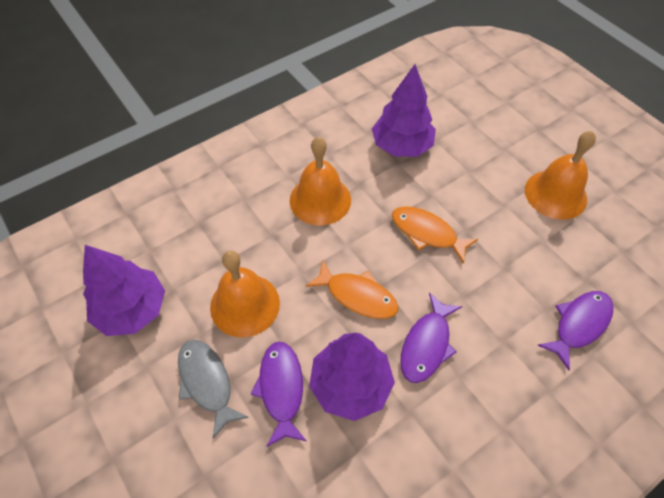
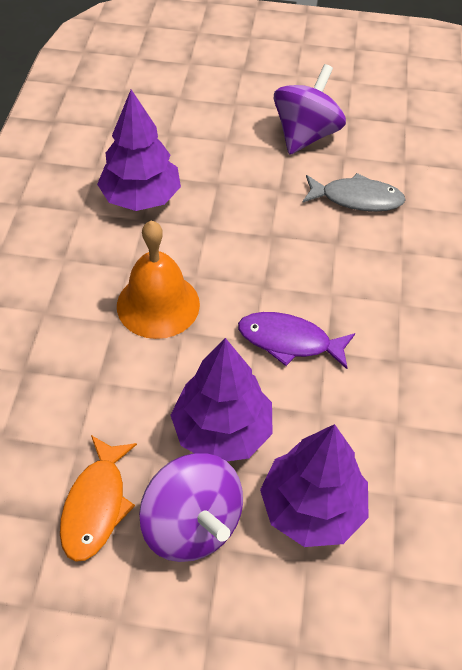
orange bell: [210,250,280,337] [290,137,351,226] [525,131,596,220] = 3 -> [117,220,200,339] = 1
orange fish: [306,260,399,319] [392,206,478,264] = 2 -> [60,435,137,562] = 1
purple fish: [251,341,306,447] [400,292,462,383] [537,291,614,370] = 3 -> [238,312,355,369] = 1
purple spinning top: none = 0 -> [139,453,243,562] [274,64,346,154] = 2

